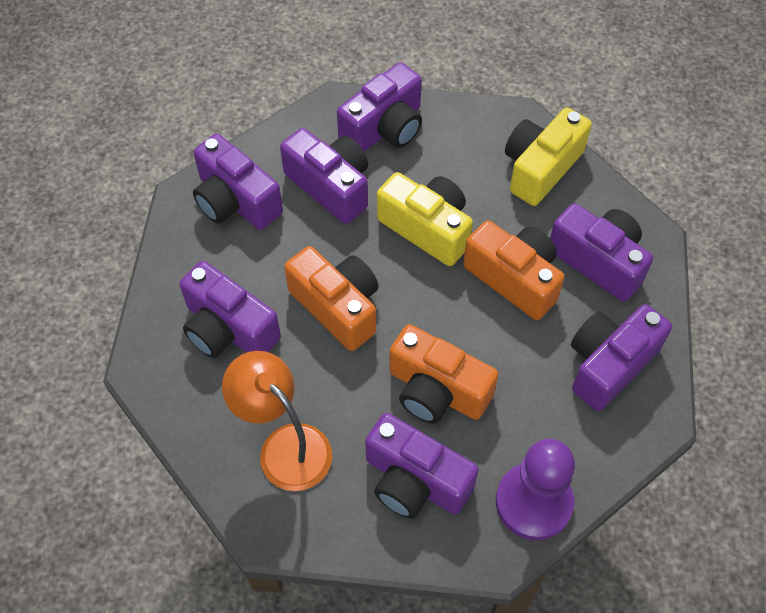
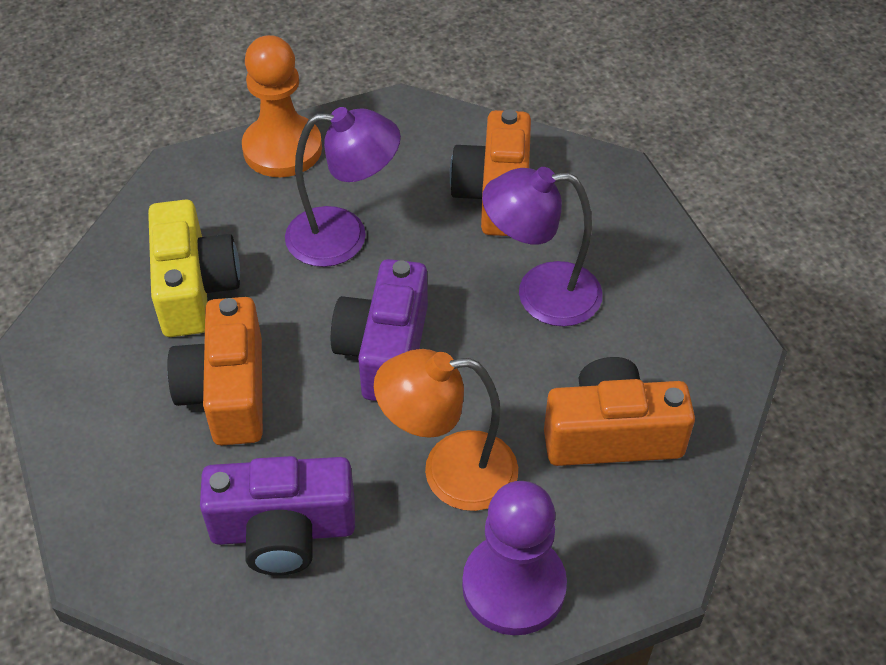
orange pawn: none = 0 -> [242,35,322,177] = 1
purple camera: [179,261,281,358] [193,134,283,230] [280,128,368,224] [337,62,422,152] [365,413,479,519] [550,203,653,302] [571,304,672,411] = 7 -> [200,456,355,575] [331,259,428,401] = 2
purple lamp: none = 0 -> [285,107,401,267] [482,167,603,327] = 2
yellow camera: [377,172,473,266] [505,107,592,206] = 2 -> [148,199,240,337] = 1

